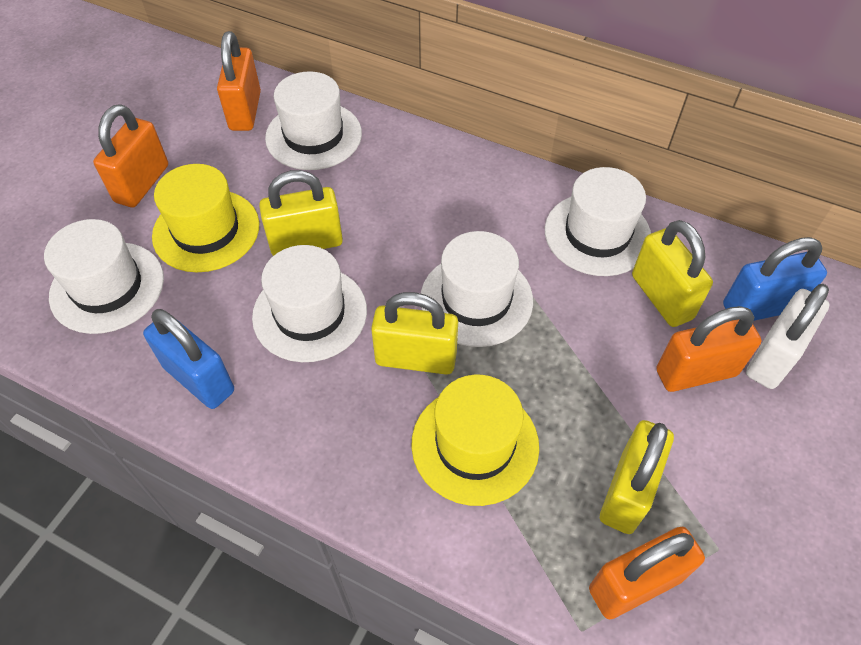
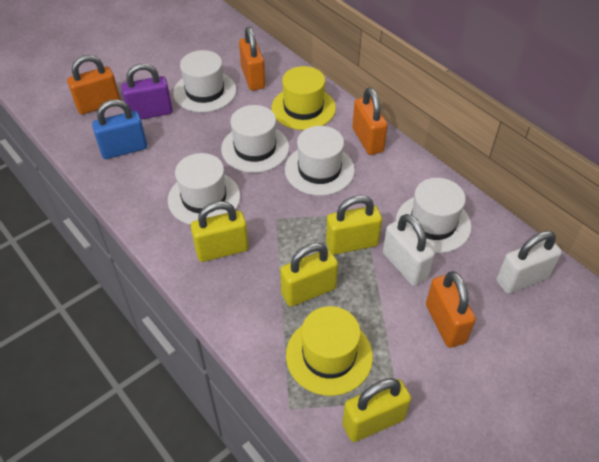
blue padlock: [143,309,234,409] [723,237,827,321] = 2 -> [92,99,147,159] = 1
purple padlock: none = 0 -> [121,63,173,120] = 1
white padlock: [746,284,829,389] = 1 -> [383,214,435,286] [496,231,562,294] = 2

